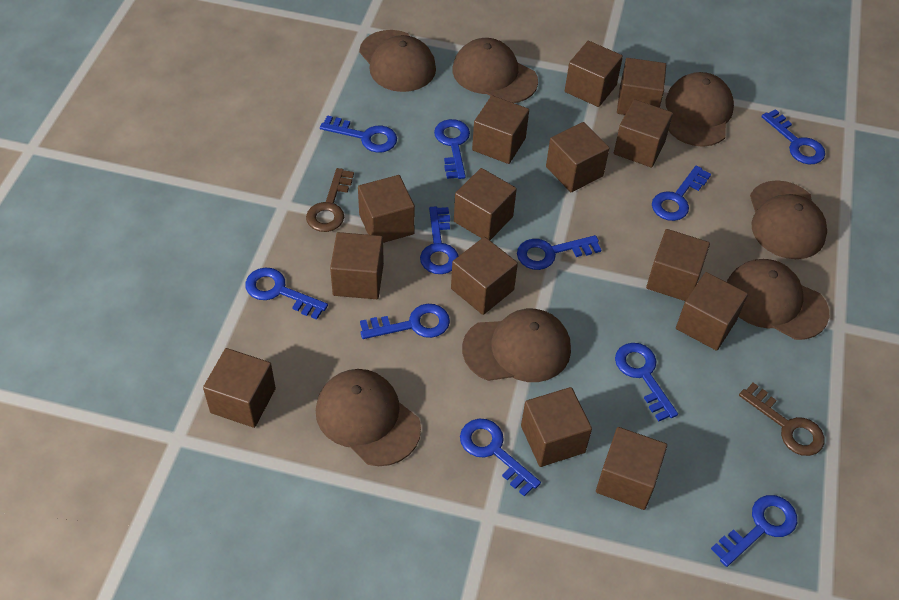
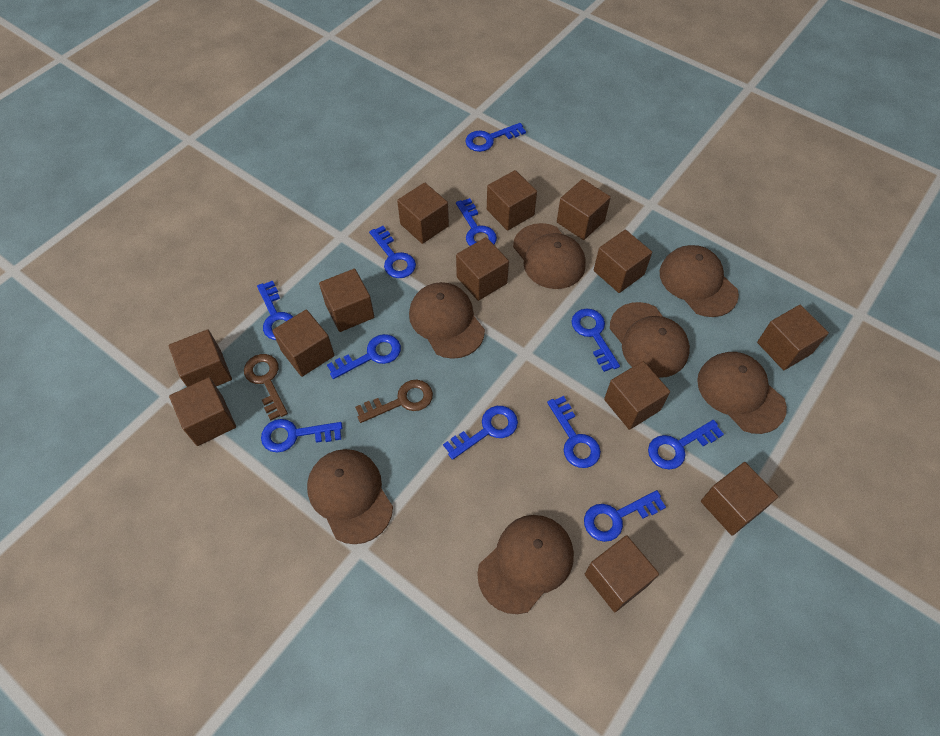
brown cube: [203,348,276,428] [330,232,384,299] [358,175,415,243] [451,237,518,315] [454,168,517,240] [472,95,529,164] [521,387,592,467] [546,122,609,192] [565,41,623,107] [596,427,667,510] [614,99,673,168] [617,58,666,115] [646,229,710,301] [676,272,748,351] = 14 -> [169,329,232,387] [169,377,236,446] [272,310,335,377] [319,269,374,332] [397,183,449,244] [456,237,509,301] [487,170,537,231] [557,179,611,240] [585,535,659,612] [594,230,652,293] [604,361,670,430] [701,462,778,536] [757,305,829,370] = 13

